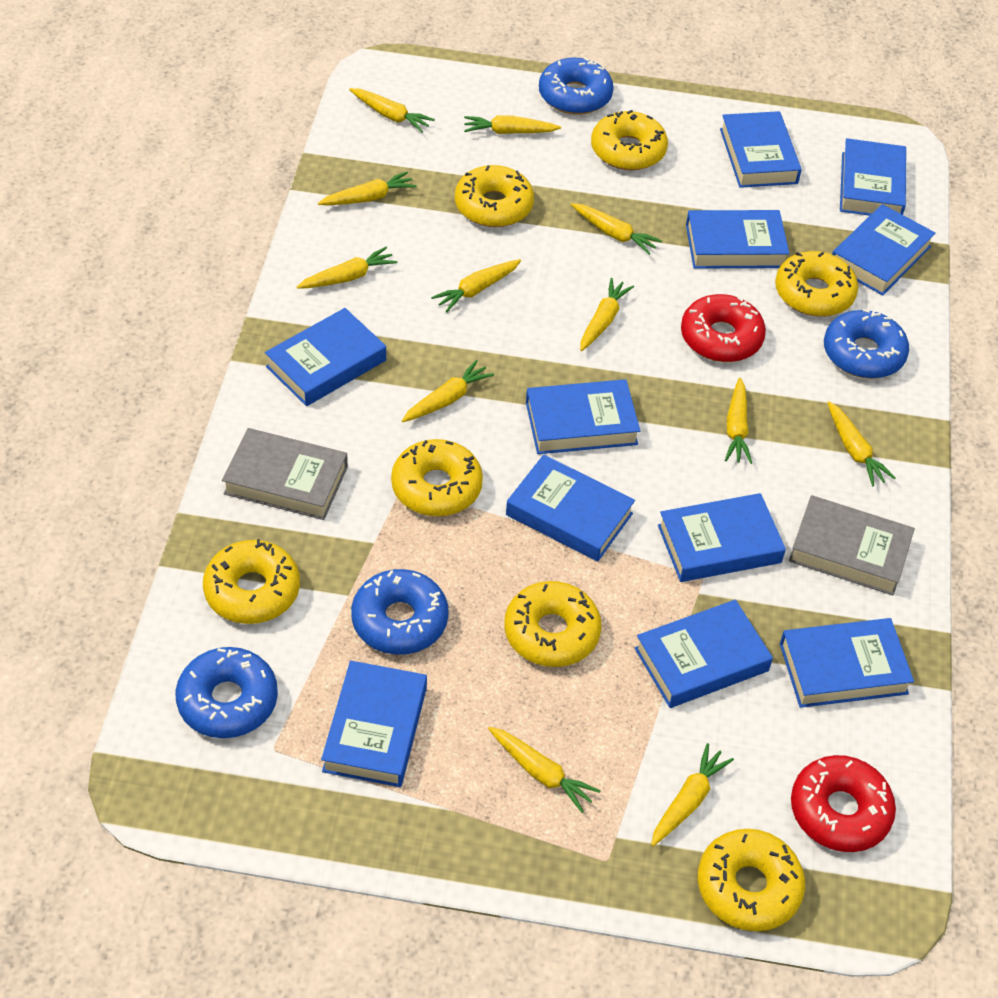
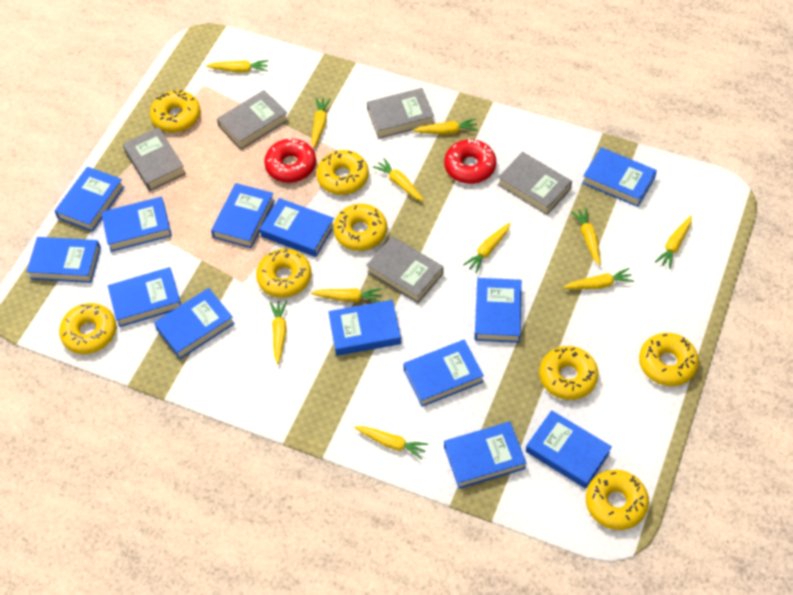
blue book: [265,308,386,406] [321,661,427,787] [506,455,635,562] [526,379,640,454] [635,600,773,708] [658,493,786,582] [686,210,789,269] [720,111,802,188] [780,618,914,708] [832,204,935,296] [840,138,906,216] = 11 -> [27,237,101,283] [55,167,125,232] [101,197,172,252] [108,267,181,327] [154,288,235,359] [211,183,275,248] [260,198,334,257] [328,300,401,356] [403,339,484,407] [444,422,526,489] [475,278,522,343] [526,410,612,489] [582,147,657,207] = 13
blue donut: [176,647,278,738] [351,569,449,655] [539,57,614,115] [824,309,909,379] = 4 -> none = 0
grey book: [222,428,348,520] [789,495,915,595] = 2 -> [122,127,186,191] [217,90,288,150] [366,236,443,303] [367,88,434,139] [498,152,572,215] = 5
yellow carrot: [296,247,397,289] [318,171,417,205] [349,88,435,132] [402,360,494,422] [431,259,521,312] [464,115,561,134] [488,727,600,813] [571,203,662,255] [580,278,634,351] [651,743,734,846] [725,378,752,464] [827,401,896,487] = 12 -> [207,60,269,73] [270,301,287,364] [311,288,382,302] [312,98,331,148] [354,426,428,460] [373,158,424,201] [413,118,478,135] [463,223,511,273] [563,268,634,289] [571,208,601,265] [655,216,692,269] = 11
yellow donut: [203,539,300,624] [391,439,483,516] [455,165,534,227] [504,581,601,667] [591,110,668,171] [698,829,805,931] [775,251,858,317] = 7 -> [59,303,116,354] [150,90,200,132] [256,249,311,298] [316,150,369,195] [333,204,387,251] [539,346,599,400] [586,470,649,530] [639,333,699,386] = 8

